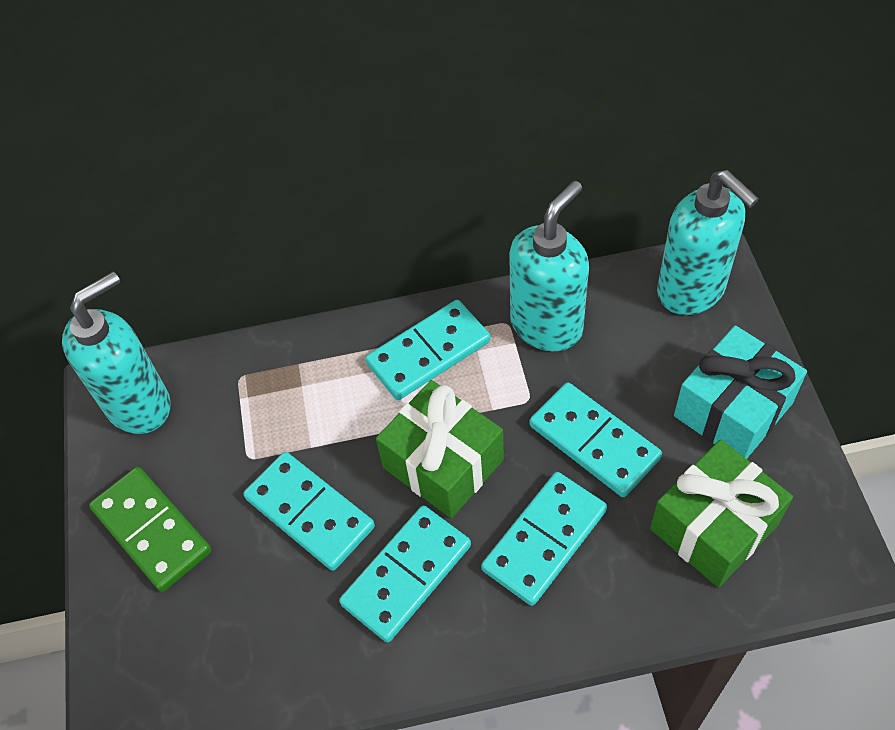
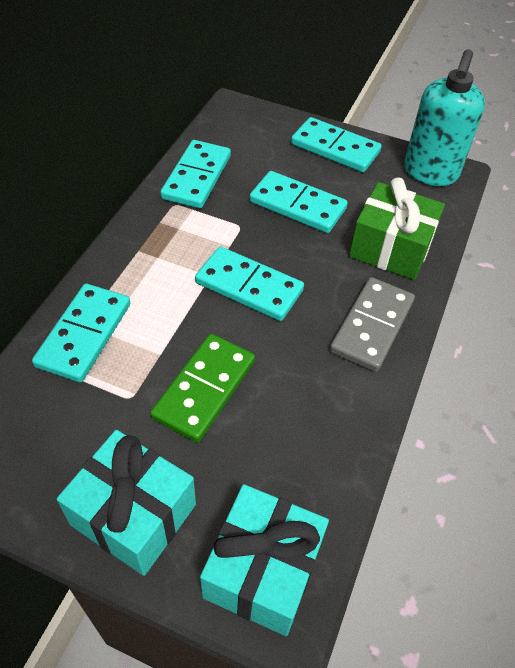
green gift: [376,380,504,518] [650,439,793,587] = 2 -> [349,177,445,280] = 1
grey domino: none = 0 -> [330,277,415,372] = 1
turquoise gift: [674,326,807,459] = 1 -> [57,430,196,576] [200,484,329,636] = 2
turquoise soap dispenser: [62,272,171,434] [509,181,589,351] [657,170,759,315] = 3 -> [404,49,485,186] = 1

